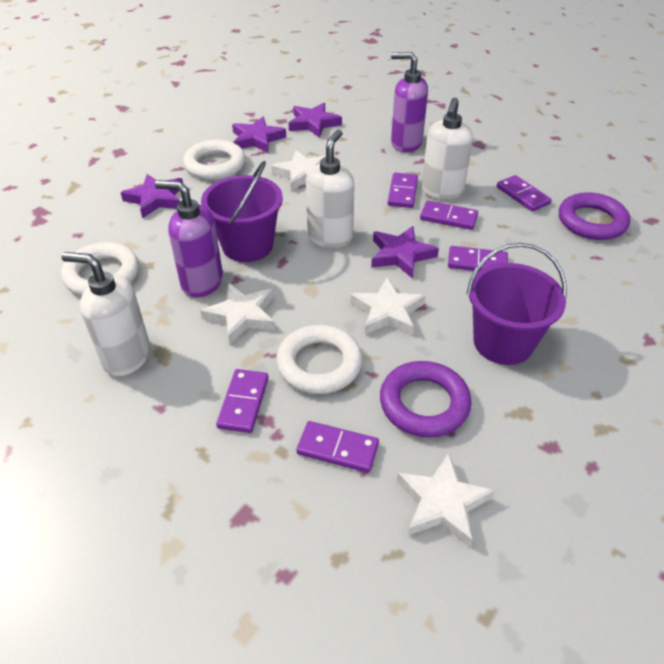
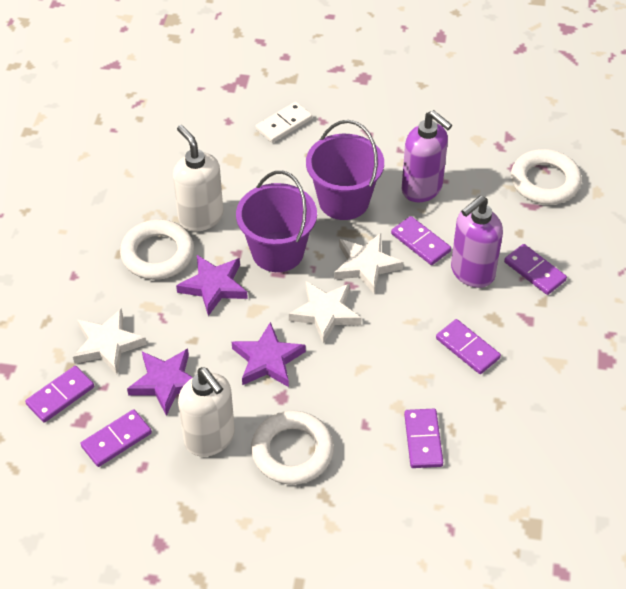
purple ring: [380,361,472,437] [559,192,630,240] = 2 -> none = 0
purple star: [120,174,183,219] [232,117,286,153] [289,103,342,138] [371,226,439,279] = 4 -> [127,349,193,416] [176,255,248,316] [232,322,306,387] = 3
white domino: none = 0 -> [256,102,312,143] = 1
white soap dispenser: [62,252,150,376] [306,129,355,248] [421,98,473,200] = 3 -> [173,125,223,232] [178,367,235,457] = 2
white star: [200,283,275,344] [271,150,326,191] [350,277,426,336] [397,453,495,547] = 4 -> [73,308,147,375] [289,281,362,344] [334,233,404,293] = 3

